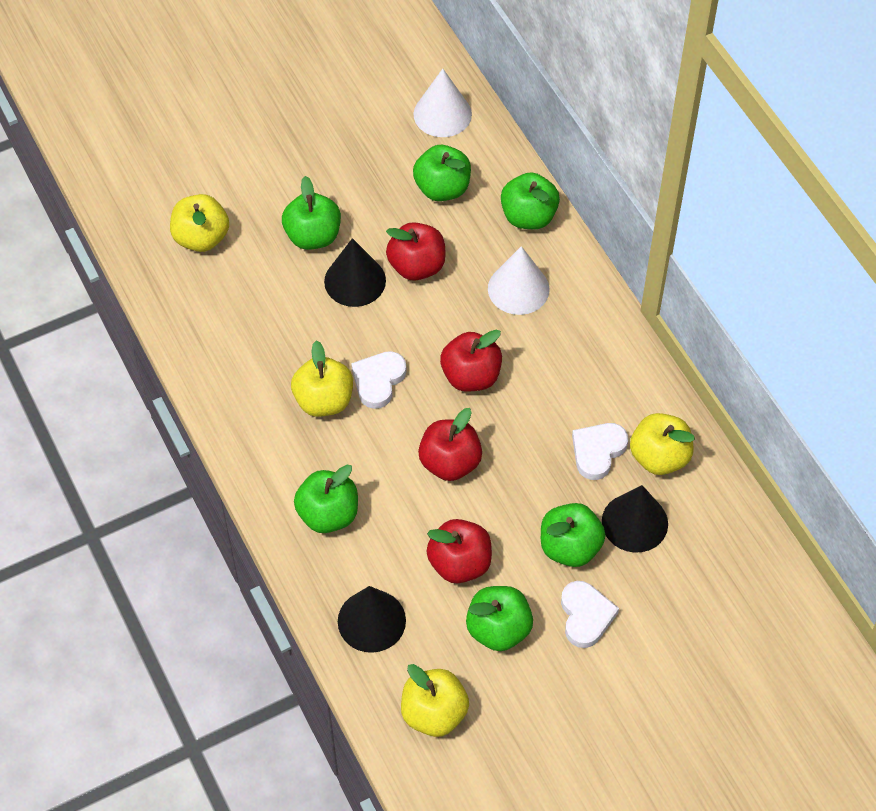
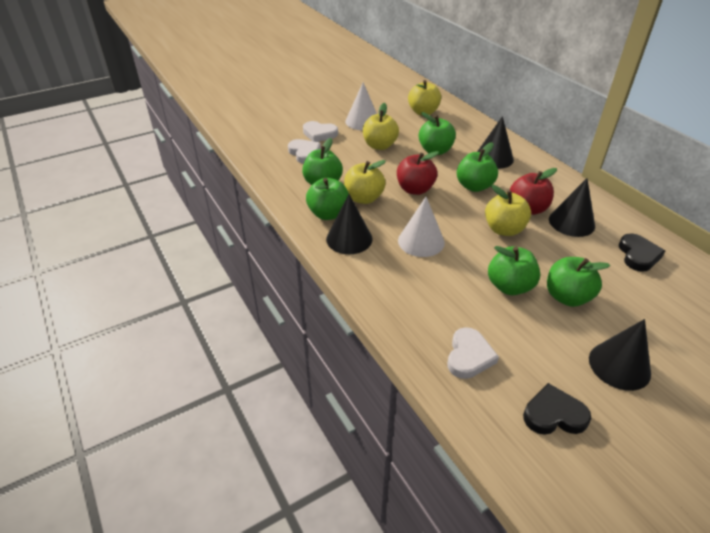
black cone: [324,238,386,307] [338,586,406,653] [602,485,668,552] = 3 -> [326,194,373,254] [477,116,514,169] [549,178,595,237] [589,319,651,391] = 4
black heart: none = 0 -> [523,383,591,435] [619,233,665,272] = 2
red apple: [386,222,446,281] [418,408,482,481] [427,519,492,583] [440,329,502,392] = 4 -> [397,151,439,195] [510,168,557,215] = 2

